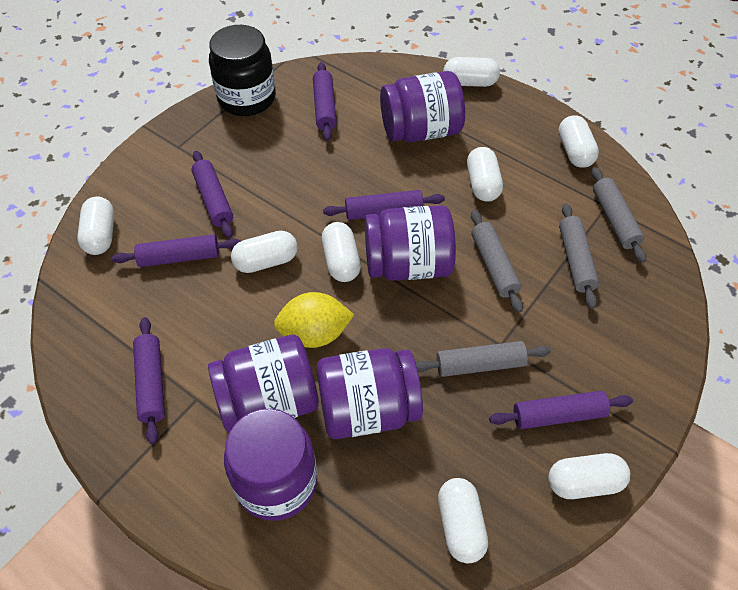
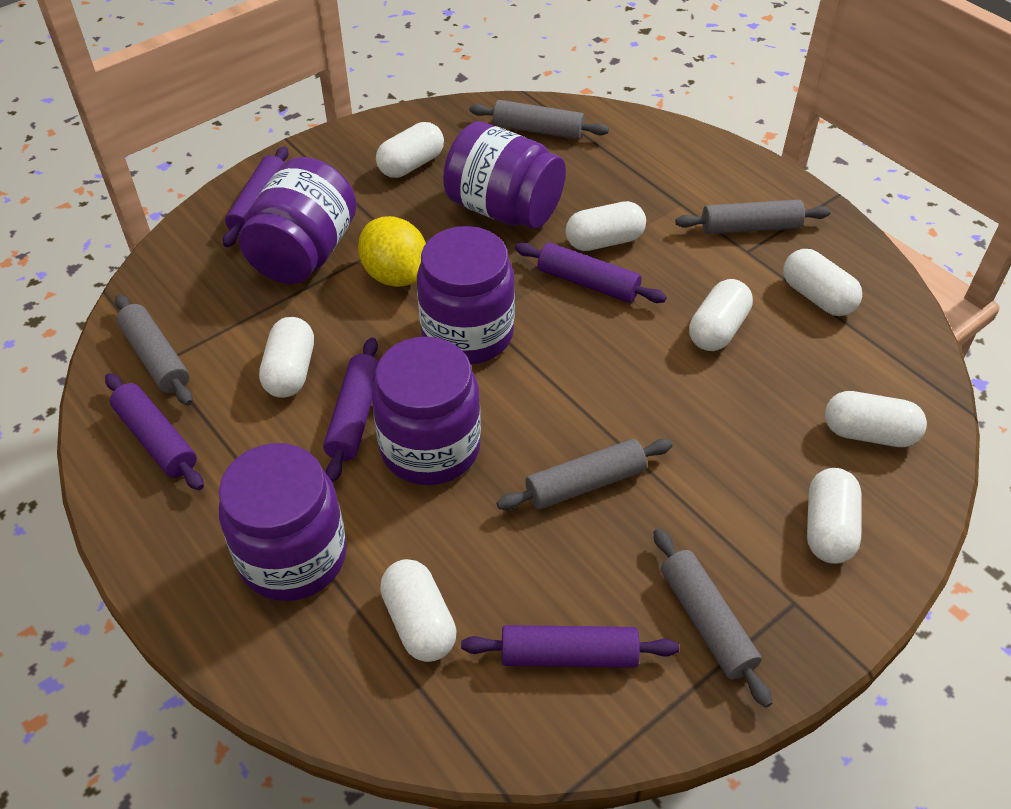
black jar: [209,25,276,116] = 1 -> none = 0
grey rolling pin: [416,341,551,377] [471,210,523,313] [559,203,599,309] [592,167,646,263] = 4 -> [115,294,193,405] [469,100,609,139] [496,439,673,510] [653,528,772,708] [675,200,830,234] = 5
purple rolling pin: [112,234,241,267] [133,317,165,444] [191,151,233,238] [313,62,337,141] [323,190,445,220] [489,391,633,429] = 6 -> [105,373,204,490] [223,147,288,248] [323,337,379,483] [461,625,679,668] [515,243,666,303] = 5

